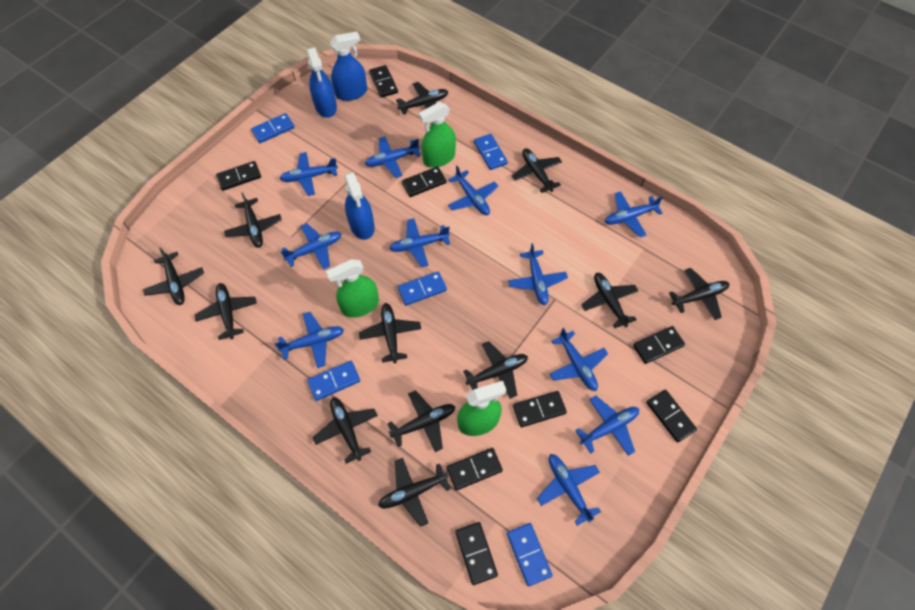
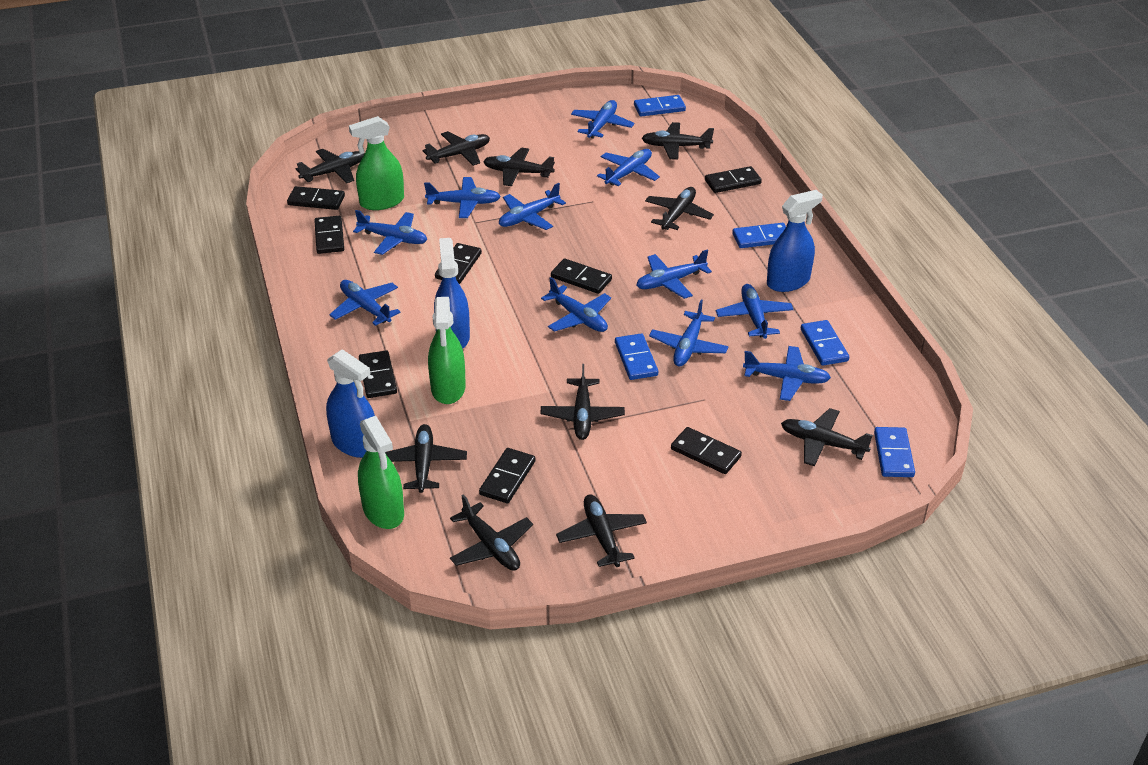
black plane: [143,247,204,305] [195,283,257,340] [224,192,282,248] [313,397,378,464] [359,303,421,363] [378,458,450,527] [387,390,455,452] [396,82,448,115] [463,341,528,399] [512,148,562,193] [581,273,638,328] [669,268,729,320] = 12 -> [296,149,364,184] [385,424,467,493] [423,131,490,166] [450,494,533,571] [483,148,555,186] [541,364,625,440] [556,494,647,567] [642,122,714,160] [645,187,714,230] [781,408,873,466] = 10

